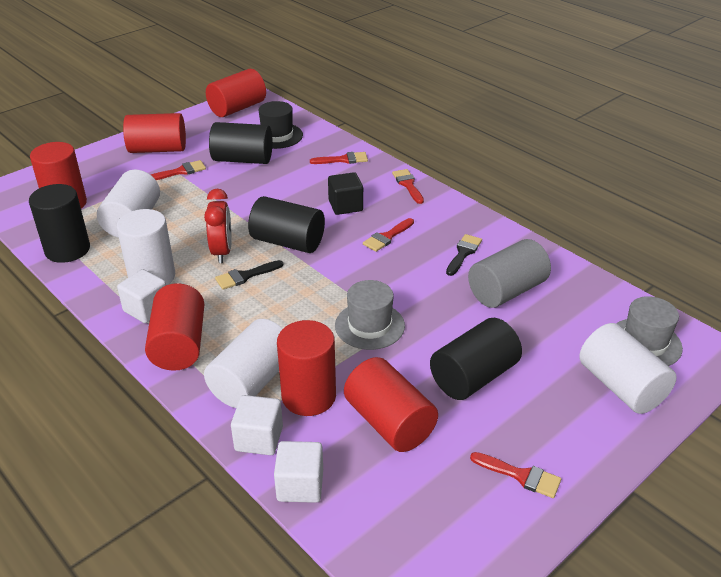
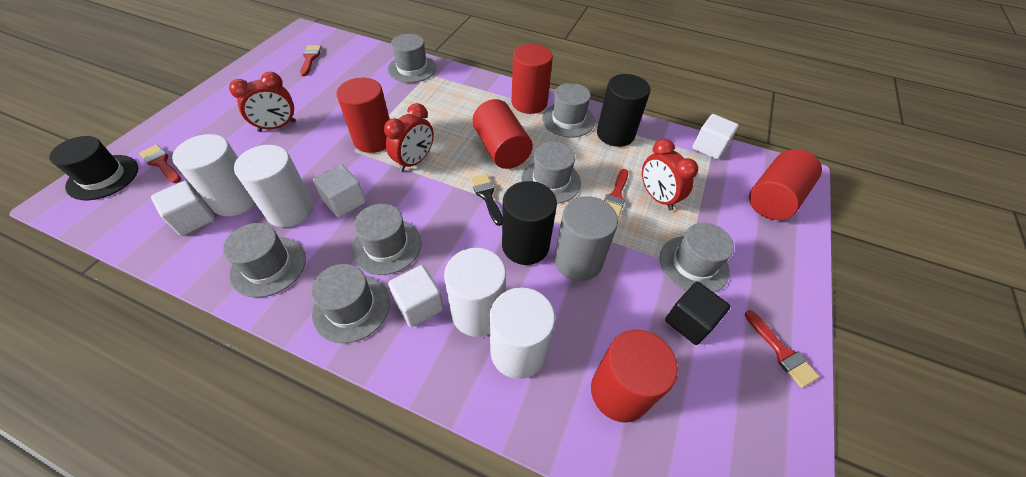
black brush: [215,260,283,290] [446,234,482,276] = 2 -> [470,174,502,226] = 1
black cylinder: [29,184,90,263] [209,122,272,164] [248,196,325,253] [430,318,522,400] = 4 -> [502,181,557,265] [597,74,650,147] = 2
grey hat: [335,280,405,350] [616,296,683,366] = 2 -> [223,223,306,298] [311,264,390,343] [352,204,421,275] [388,34,436,83] [521,142,581,204] [542,83,595,137] [660,223,734,293] = 7
red brush: [151,160,206,180] [310,152,368,164] [363,218,414,252] [392,169,424,204] [470,452,561,498] = 5 -> [139,145,181,183] [300,45,322,76] [604,169,628,217] [745,310,819,388] = 4
red clock: [204,189,232,263] = 1 -> [229,72,296,132] [384,103,434,172] [642,139,698,210] = 3
red cylinder: [30,142,87,209] [123,113,186,153] [145,283,204,371] [206,69,266,117] [277,320,336,416] [344,357,438,452] = 6 -> [337,78,390,153] [473,99,533,169] [511,44,553,114] [591,330,678,423] [749,149,822,220] = 5
white cube: [117,269,166,323] [231,395,283,455] [274,441,323,503] = 3 -> [151,181,215,236] [313,164,366,217] [388,265,444,327] [692,114,739,160] = 4

